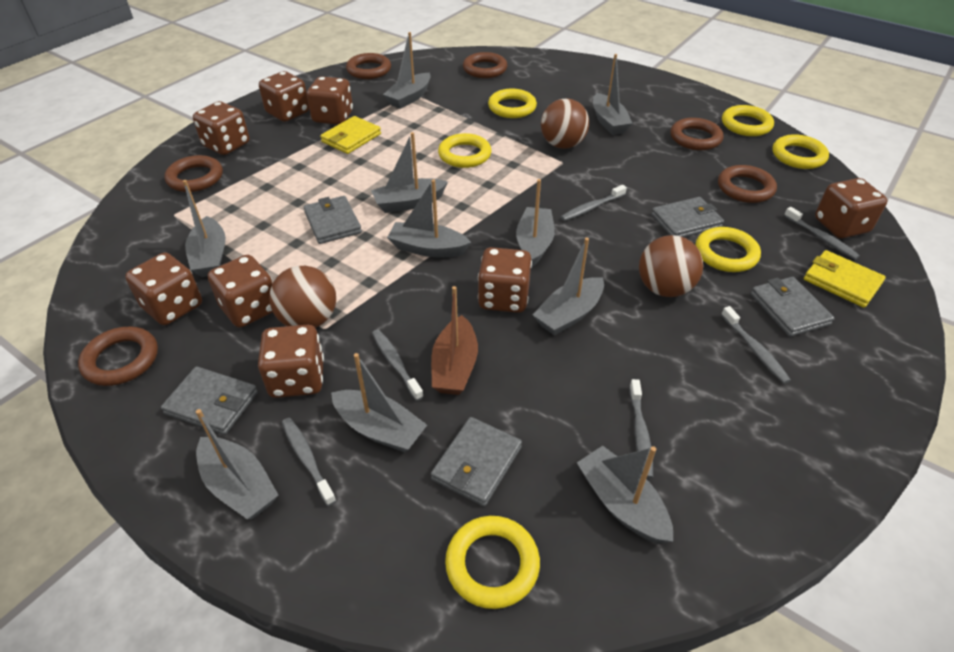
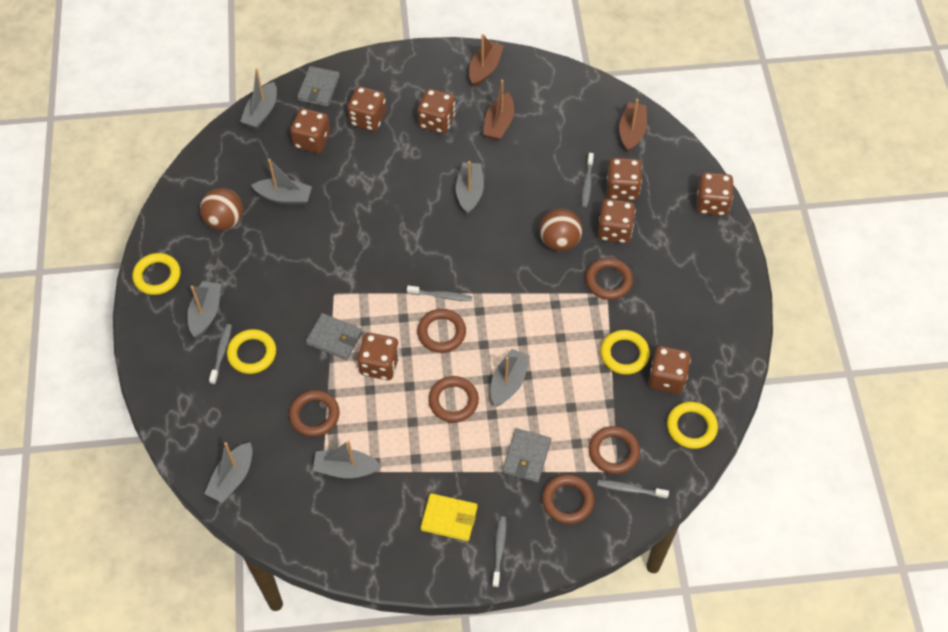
brown ball: [269,266,336,328] [541,98,589,149] [639,235,703,297] = 3 -> [200,188,243,230] [539,209,582,251] = 2
brown boat: [431,286,478,395] = 1 -> [469,34,503,87] [483,80,514,141] [619,99,647,152] = 3
grey boat: [183,180,226,277] [196,409,278,519] [331,353,427,453] [371,132,448,213] [383,32,431,109] [387,179,471,258] [516,179,555,267] [533,238,604,336] [577,446,673,544] [593,54,633,135] = 10 -> [187,281,221,338] [204,442,252,503] [240,68,277,129] [251,159,312,205] [313,440,382,478] [456,161,484,214] [491,349,530,407] = 7
grey toothbrush: [282,418,336,506] [372,329,424,401] [561,185,627,221] [629,379,653,479] [721,306,791,384] [784,207,860,260] = 6 -> [209,324,232,384] [407,286,472,301] [492,517,506,587] [582,153,594,208] [597,480,669,499] = 5
grey wallet: [161,366,258,435] [304,196,362,244] [431,417,522,506] [652,197,724,237] [751,277,835,337] = 5 -> [297,66,340,106] [306,313,363,360] [502,428,551,483] = 3
yellow ring: [438,133,492,168] [445,516,540,609] [488,89,537,118] [695,227,761,272] [722,105,774,136] [772,134,829,169] = 6 -> [132,253,180,295] [227,329,276,374] [600,330,650,375] [667,402,718,449] = 4
yellow wallet: [320,116,381,154] [804,250,886,308] = 2 -> [421,493,478,541] = 1

